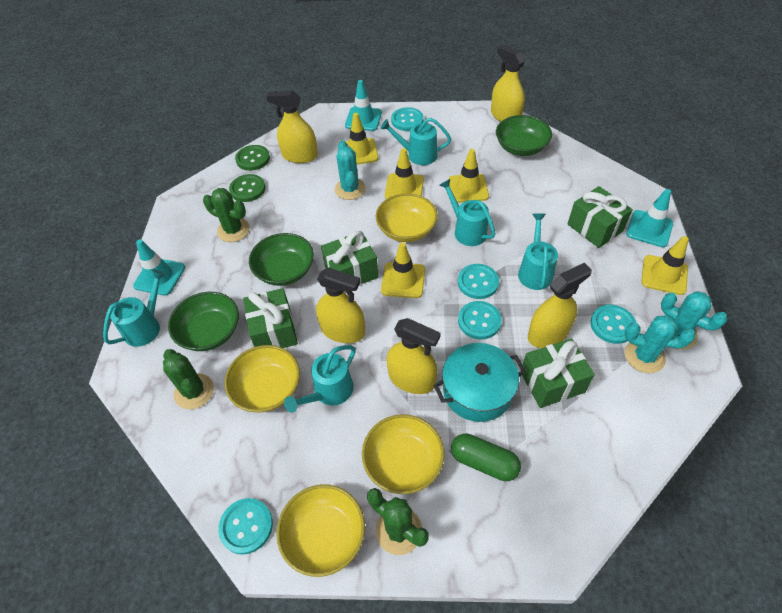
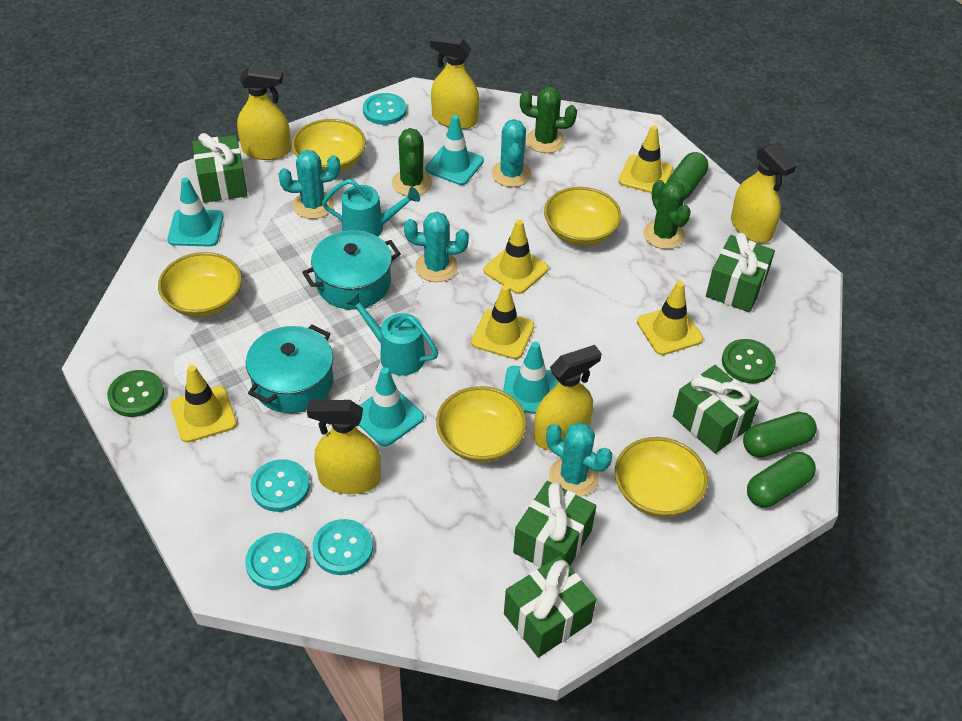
green bowl: [168,292,239,351] [249,233,314,286] [496,115,552,156] = 3 -> none = 0
green capsule: [451,433,521,481] = 1 -> [666,152,708,200] [743,412,817,458] [747,452,816,508] = 3
green gift: [243,288,298,348] [321,231,379,286] [520,339,595,408] [568,186,633,248] = 4 -> [192,133,247,203] [504,556,596,658] [513,481,596,568] [673,365,759,454] [706,233,775,313] = 5
turquoise button: [218,498,273,555] [391,107,424,131] [458,264,499,299] [458,301,502,340] [590,305,636,344] = 5 -> [245,533,307,590] [251,459,310,512] [312,519,373,575] [363,93,406,125] = 4
turquoise cactus: [335,140,366,200] [625,315,695,373] [661,291,728,350] = 3 -> [279,150,340,219] [404,212,469,282] [491,119,531,187] [546,422,612,497] = 4
turquoise pot: [433,343,526,422] = 1 -> [246,324,333,413] [302,230,401,309] = 2
turquoise traffic cone: [133,240,185,296] [345,80,382,131] [626,189,673,247] = 3 -> [167,178,223,247] [359,367,424,446] [425,115,484,185] [503,342,558,414] = 4
turquoise watering can: [103,269,166,347] [284,345,356,413] [380,118,451,165] [440,179,496,246] [518,213,558,290] = 5 -> [322,179,420,236] [345,292,438,376] = 2
yellow bowl: [224,345,300,412] [276,484,365,577] [362,414,444,494] [376,193,438,242] = 4 -> [158,252,242,317] [292,119,366,172] [436,386,527,462] [544,187,621,246] [615,437,708,517] = 5

